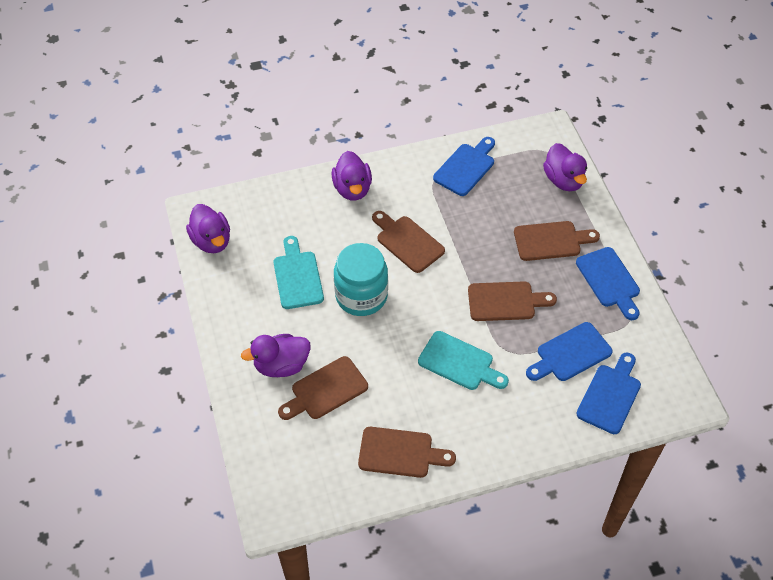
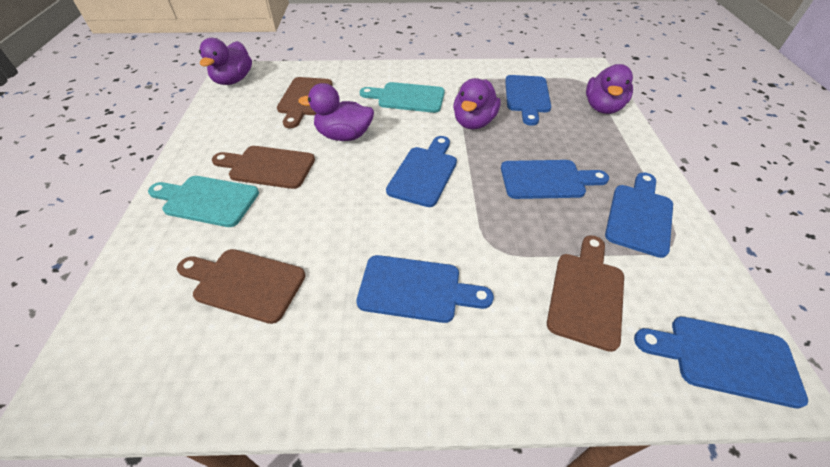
blue cutting board: [433,137,495,196] [526,322,613,381] [576,247,640,320] [576,352,641,434] = 4 -> [356,255,494,323] [386,136,457,207] [501,160,609,199] [505,75,551,126] [605,172,673,258] [634,317,808,408] = 6
brown cutting board: [278,356,368,420] [358,427,456,478] [372,211,445,273] [468,281,557,321] [514,221,600,261] = 5 -> [177,249,305,324] [212,146,315,189] [277,77,333,128] [547,235,624,352] = 4
turquoise jar: [334,243,388,316] = 1 -> none = 0

